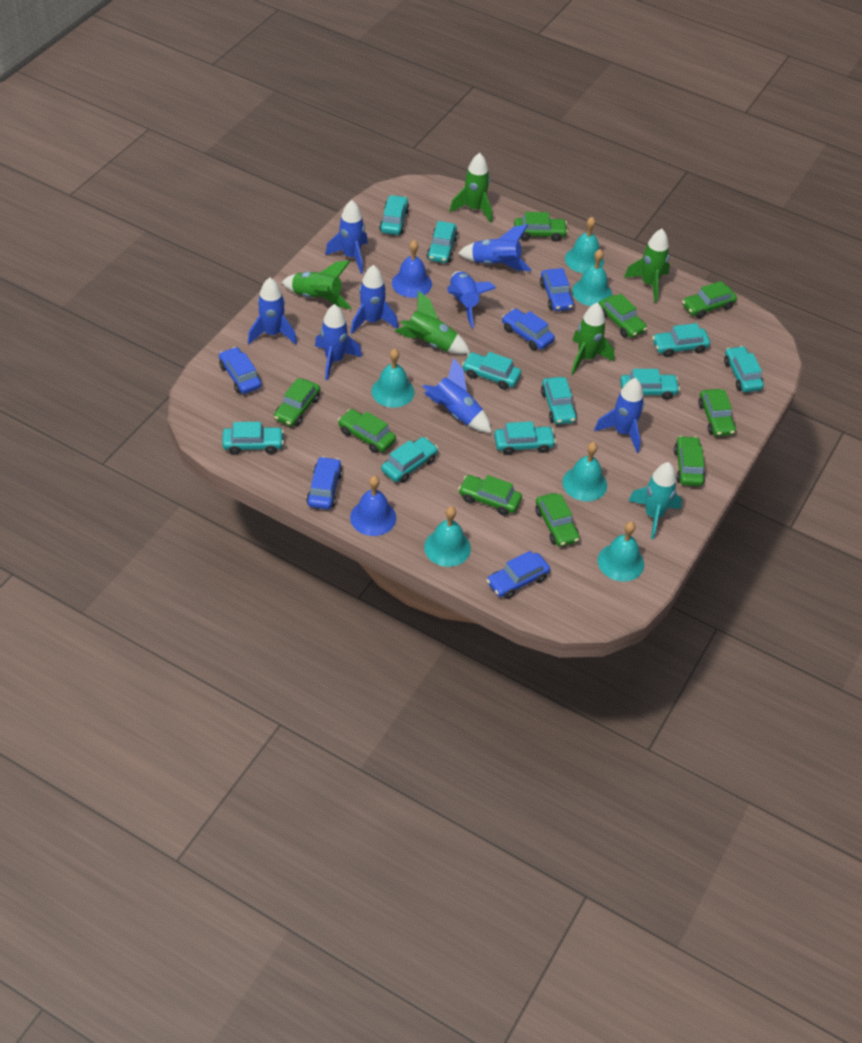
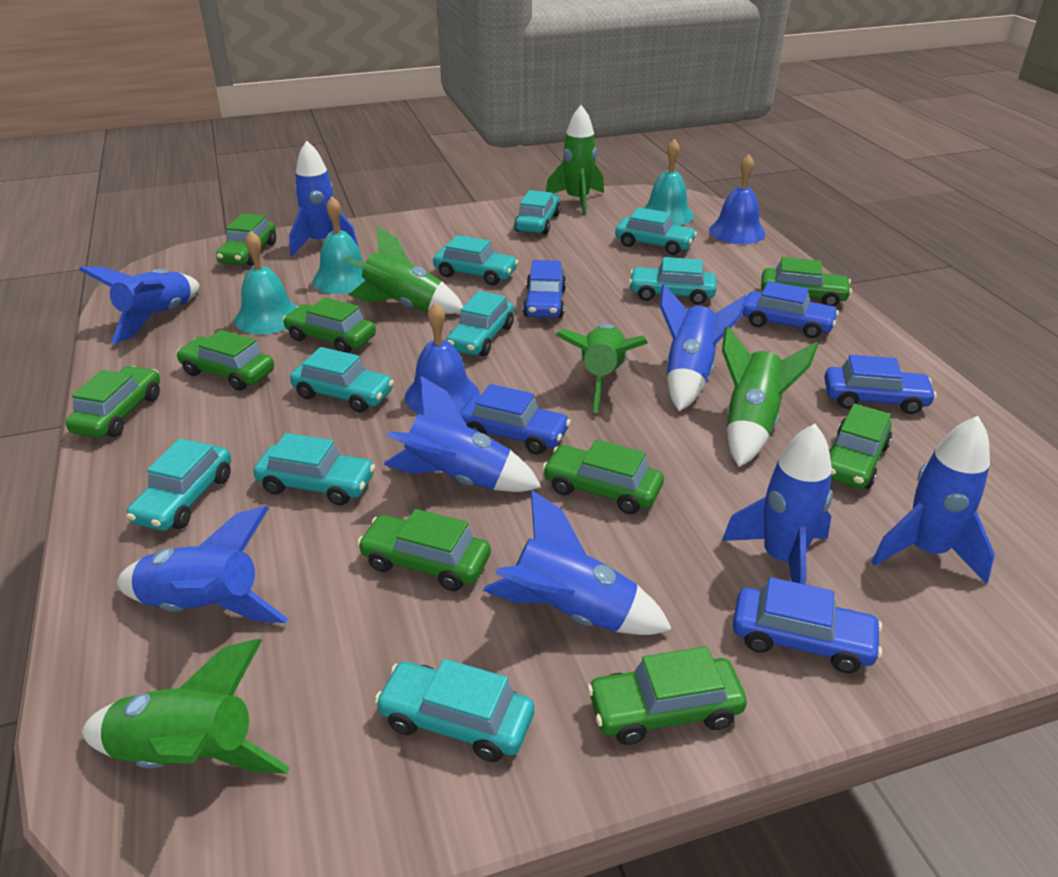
turquoise bell: [371,349,414,408] [424,506,471,567] [562,442,607,501] [565,217,604,273] [572,249,612,306] [598,522,644,581] = 6 -> [234,231,297,334] [313,197,365,294] [644,139,694,226] = 3
turquoise car: [222,422,284,455] [379,195,409,235] [381,437,438,483] [427,221,458,263] [462,352,521,390] [494,421,556,455] [541,377,577,424] [620,369,680,400] [652,323,710,357] [724,346,764,392] = 10 -> [126,438,231,531] [253,433,375,505] [290,347,394,412] [375,659,534,762] [433,235,518,285] [446,291,514,356] [514,190,561,235] [615,207,697,255] [629,257,717,305] = 9
turquoise rocket: [628,462,682,539] = 1 -> none = 0

